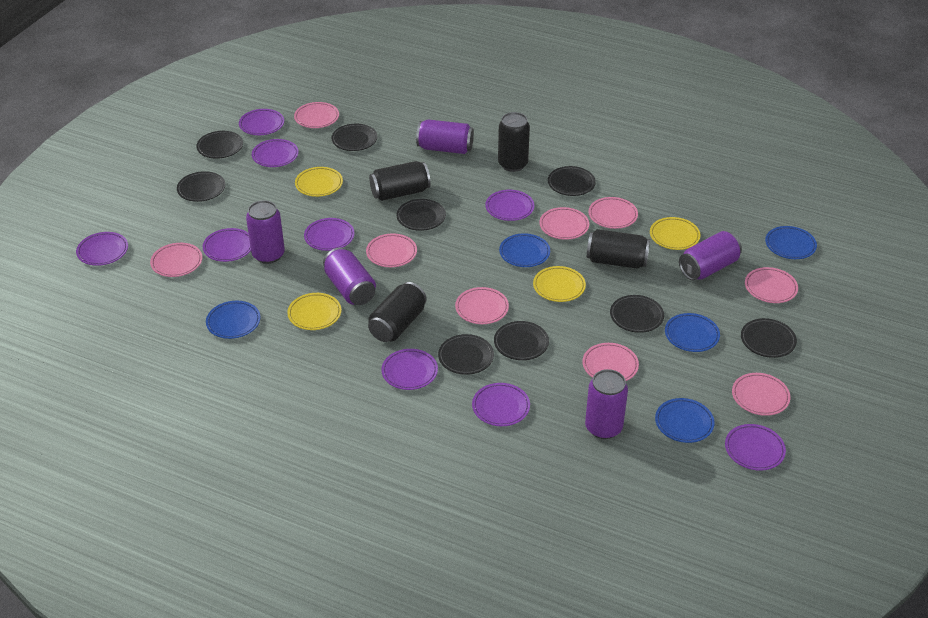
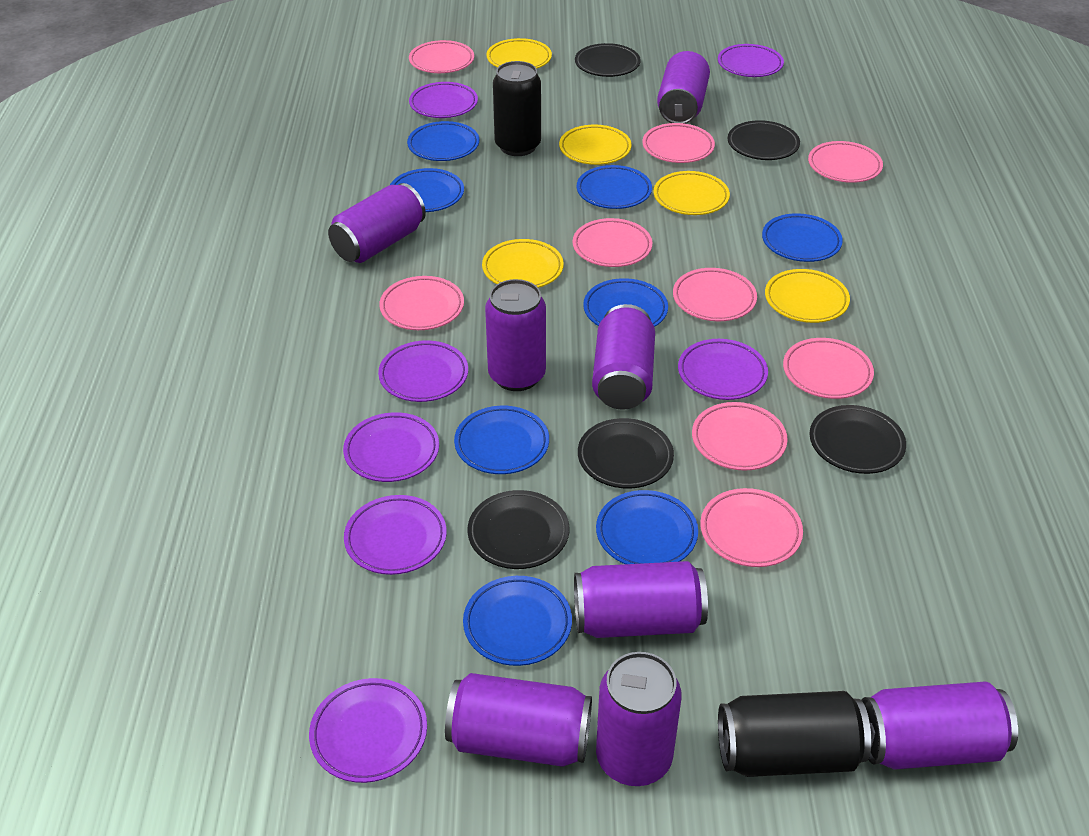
black can: [368,282,427,342] [369,161,431,201] [498,112,530,172] [587,229,650,269] = 4 -> [493,61,541,156] [718,691,871,777] = 2
black plate: [177,171,225,202] [196,131,243,159] [331,124,378,151] [397,199,446,231] [438,334,494,375] [494,321,549,360] [548,166,596,196] [610,295,664,333] [741,318,797,358] = 9 -> [467,490,569,569] [575,43,641,77] [578,418,674,489] [728,120,800,160] [810,405,906,474] = 5
blue plate: [206,301,260,339] [499,233,550,267] [655,398,714,443] [665,313,720,352] [765,226,817,259] = 5 -> [390,168,464,212] [407,121,479,161] [454,406,549,474] [463,576,572,666] [577,165,652,209] [583,278,668,327] [596,490,698,564] [762,213,843,262] = 8
purple can: [246,200,285,264] [323,247,376,305] [416,119,474,154] [585,369,628,439] [679,231,742,280] = 5 -> [328,183,426,263] [445,673,592,767] [485,279,546,391] [574,561,708,638] [592,304,655,410] [596,652,681,786] [657,51,710,124] [862,682,1018,770] = 8
purple plate: [76,232,128,266] [203,228,251,262] [239,109,284,135] [252,139,299,167] [304,218,355,251] [381,349,438,390] [472,383,530,426] [485,190,534,221] [725,424,786,471] = 9 -> [309,678,427,783] [343,412,439,482] [344,495,447,575] [378,340,468,402] [409,82,478,118] [678,339,768,400] [718,44,784,77] = 7
yellow plate: [287,293,341,330] [295,167,343,197] [533,266,586,302] [650,217,701,250] = 4 -> [482,239,564,288] [487,38,552,68] [559,125,631,165] [654,171,730,215] [765,269,850,323] = 5

